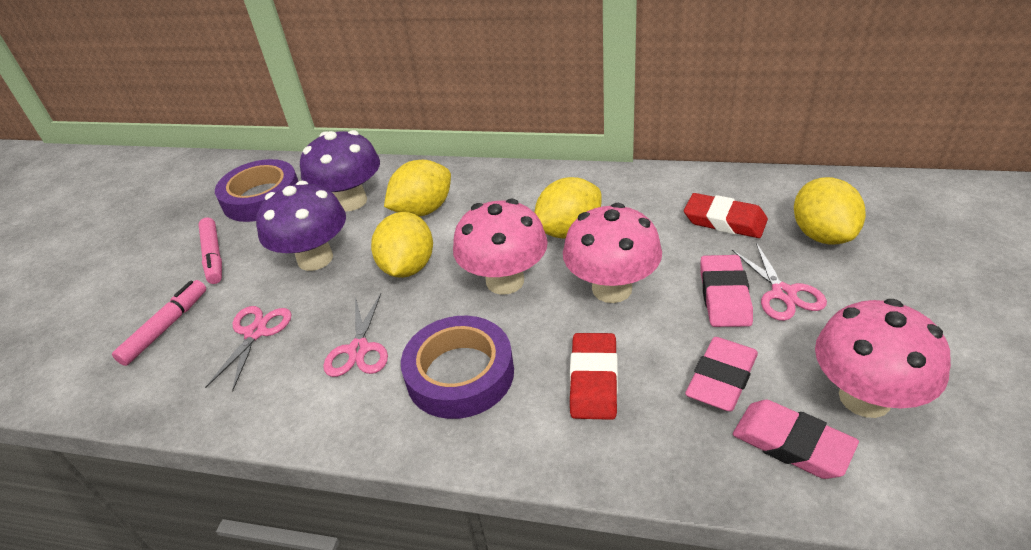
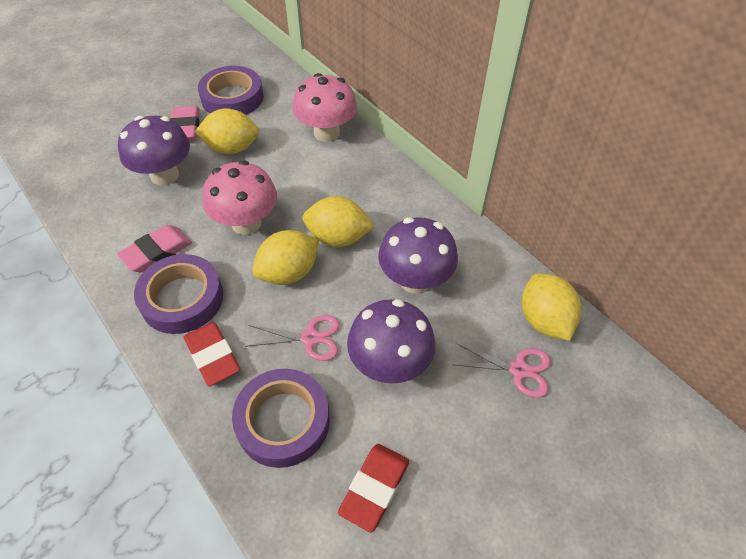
pink eraser: [685,337,758,412] [700,255,753,327] [733,400,859,479] = 3 -> [117,225,192,273] [170,106,200,140] = 2
pink marker: [112,280,206,366] [198,217,222,284] = 2 -> none = 0
pink mushroom: [453,199,548,295] [563,203,662,303] [815,299,951,418] = 3 -> [202,160,277,235] [293,73,357,142] = 2
pink scissors: [205,306,292,391] [323,293,388,377] [732,242,827,321] = 3 -> [245,315,340,361] [453,344,551,398] = 2
purple mushroom: [256,181,346,271] [300,130,380,212] = 2 -> [118,116,190,186] [347,299,436,384] [378,217,458,294] = 3
purple tape: [215,159,299,222] [401,316,514,419] = 2 -> [134,254,223,334] [198,66,263,115] [232,369,330,468] = 3

